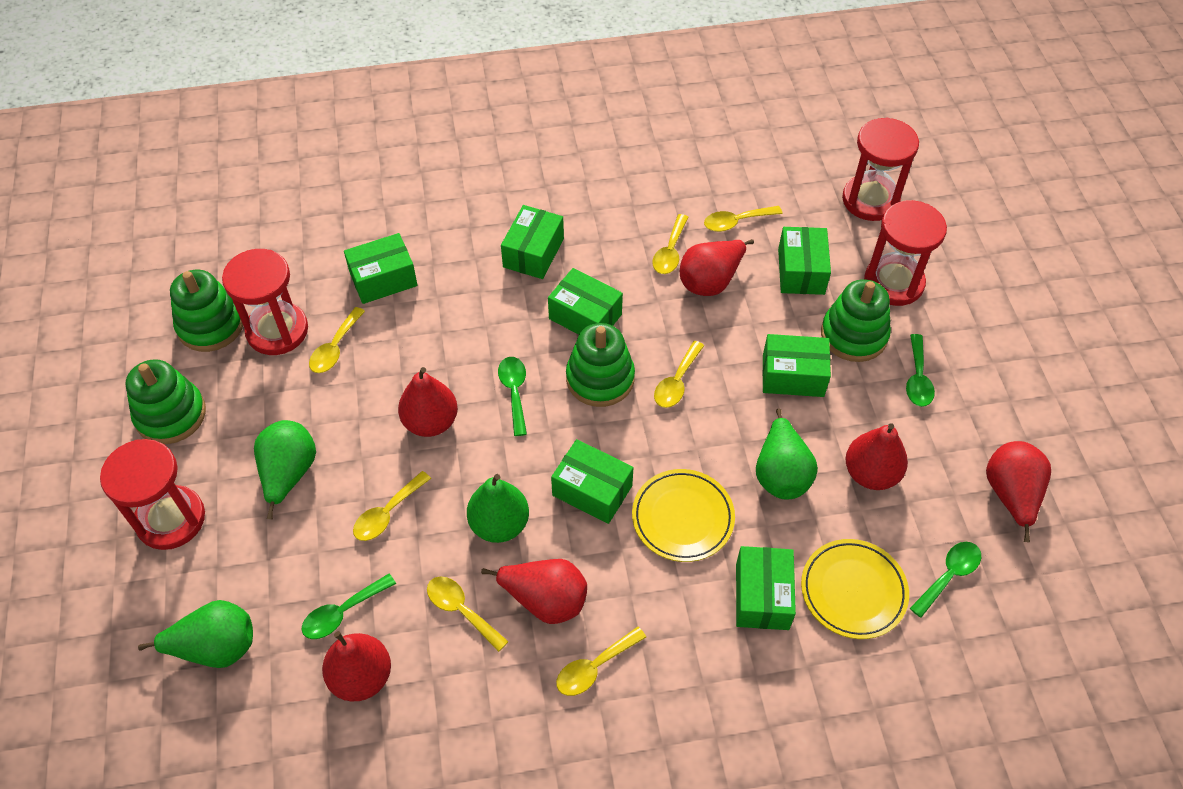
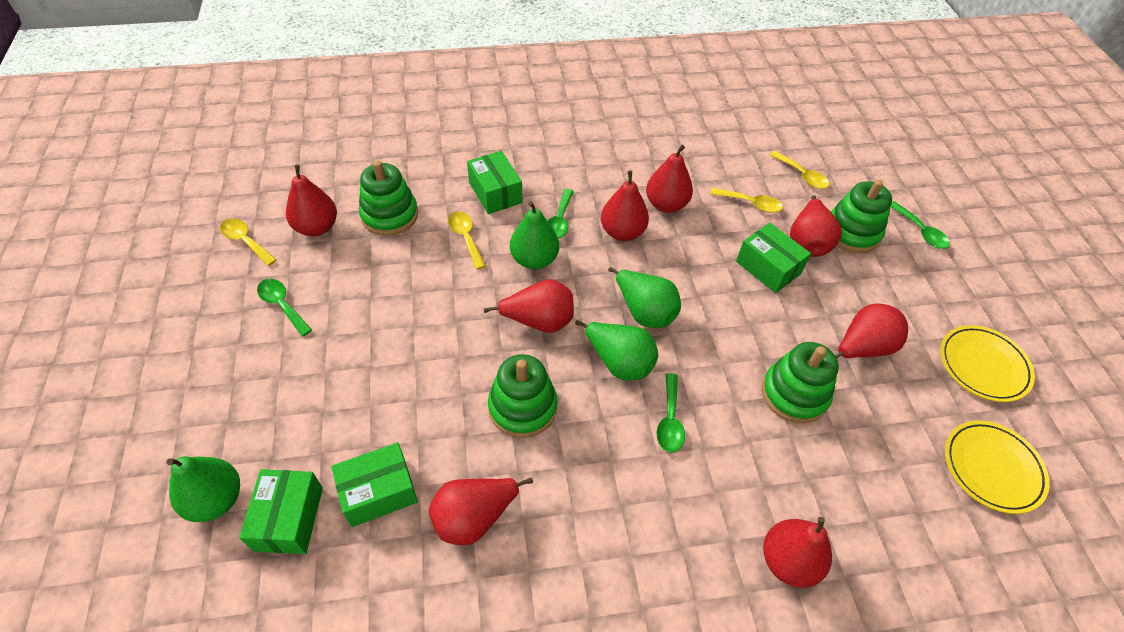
green box: [344,233,418,304] [501,205,564,279] [548,268,623,335] [551,439,634,524] [736,546,796,630] [762,334,831,397] [778,227,831,295] = 7 -> [239,469,323,554] [331,442,418,527] [467,151,522,214] [736,223,811,293] = 4
red hourglass: [100,439,205,550] [222,249,308,355] [842,118,919,221] [864,200,947,306] = 4 -> none = 0
red pear: [322,631,391,701] [398,367,458,437] [481,559,587,624] [680,239,754,296] [846,423,908,490] [986,441,1051,542] = 6 -> [286,164,337,236] [429,478,533,545] [484,279,574,333] [601,170,649,241] [646,145,693,213] [763,517,832,588] [790,195,842,257] [835,304,908,358] = 8
yellow spoon: [309,307,365,373] [353,471,431,541] [427,576,509,652] [556,626,646,696] [652,214,689,274] [654,341,704,408] [704,206,783,232] = 7 -> [220,218,277,266] [448,211,486,269] [710,188,783,213] [769,151,829,189] = 4

